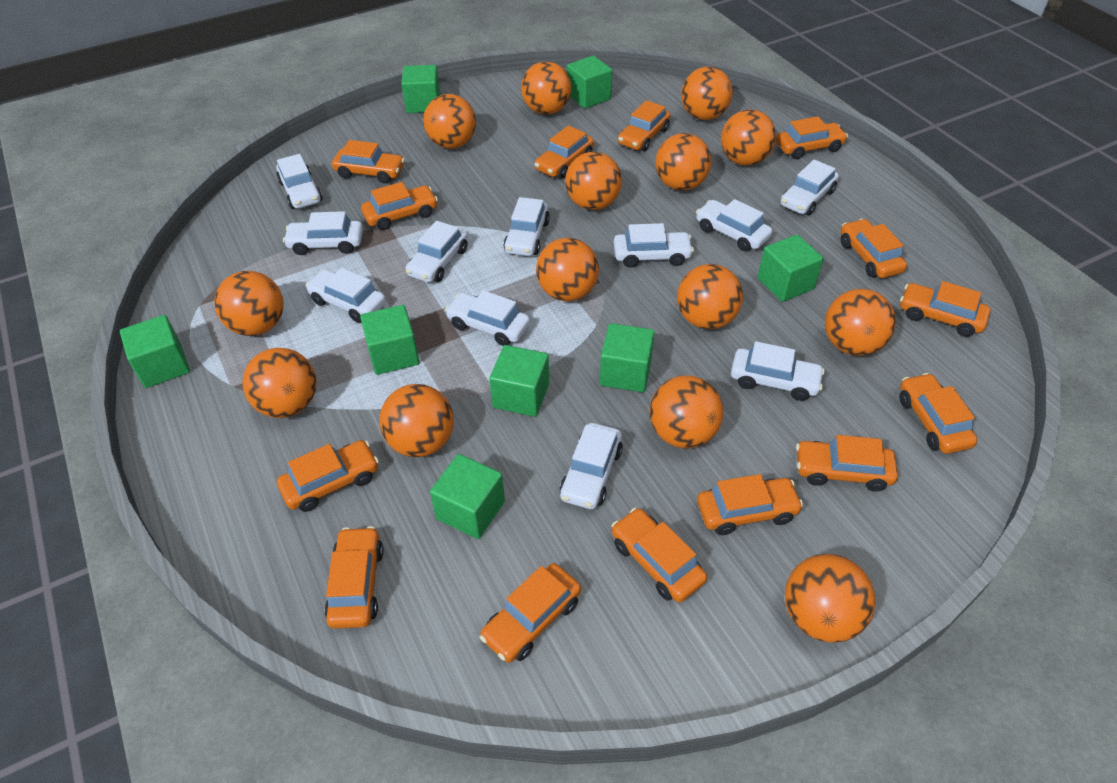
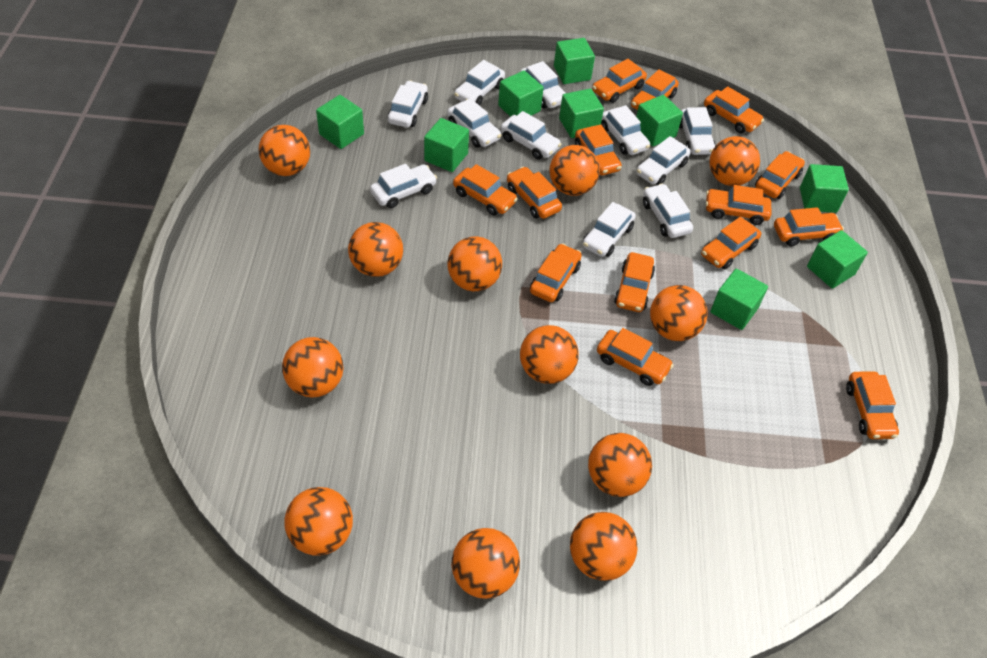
green cube: [120,315,190,388] [360,305,419,375] [401,65,440,113] [430,454,505,539] [489,345,549,417] [567,55,612,109] [600,323,655,392] [758,234,824,302] = 8 -> [316,95,364,149] [424,118,469,172] [498,70,544,117] [554,38,595,84] [559,89,604,138] [636,95,683,146] [710,269,768,330] [800,164,849,213] [807,230,868,289] = 9
orange ball: [214,271,284,336] [242,348,317,418] [379,384,454,457] [423,94,476,149] [521,61,571,115] [536,238,599,301] [565,152,622,210] [649,376,723,448] [655,133,711,190] [677,264,743,329] [681,66,733,120] [721,109,776,166] [785,554,876,643] [825,289,896,356] = 14 -> [258,125,310,176] [282,337,343,398] [284,487,353,556] [348,222,403,277] [447,236,502,291] [452,528,520,599] [520,325,579,384] [549,145,600,196] [570,512,638,581] [588,433,652,497] [650,285,707,341] [709,136,760,186] = 12

